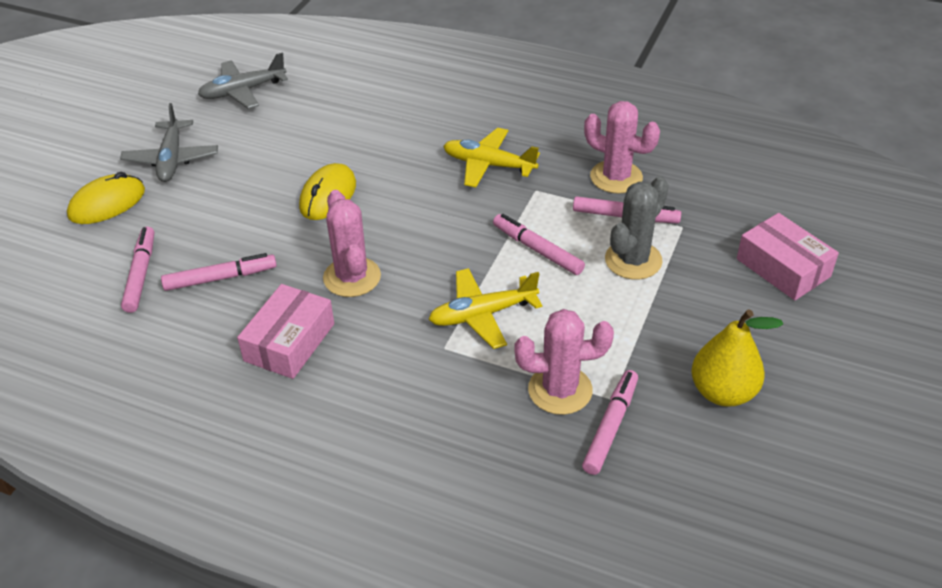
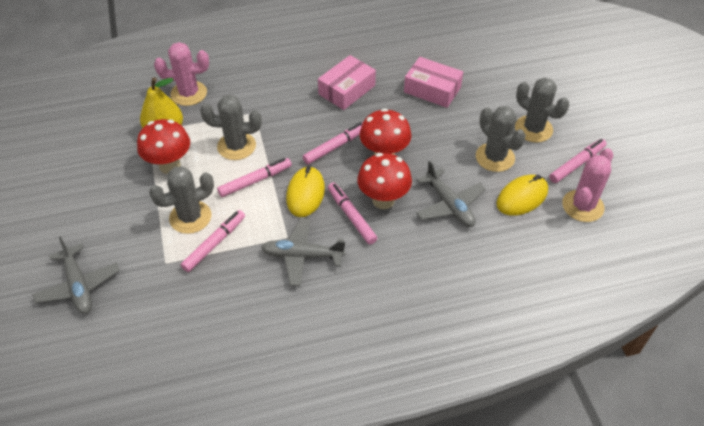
grey cactus: [605,176,669,280] = 1 -> [149,166,214,234] [200,95,261,160] [476,106,526,172] [515,78,569,143] = 4
grey plane: [120,103,218,182] [198,52,288,109] = 2 -> [32,236,120,314] [261,218,346,286] [416,161,486,227] = 3
pink cactus: [323,190,381,297] [514,309,614,415] [584,101,660,194] = 3 -> [154,42,209,106] [562,148,613,222] = 2
red mushroom: none = 0 -> [137,119,190,174] [357,153,412,209] [360,108,411,155] = 3
yellow plane: [428,268,542,349] [443,128,540,188] = 2 -> none = 0

